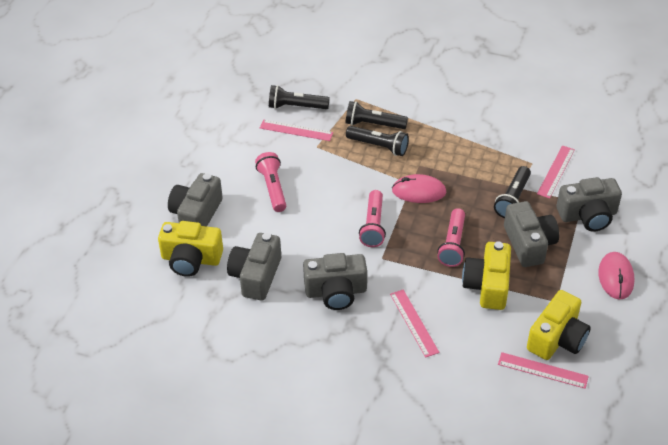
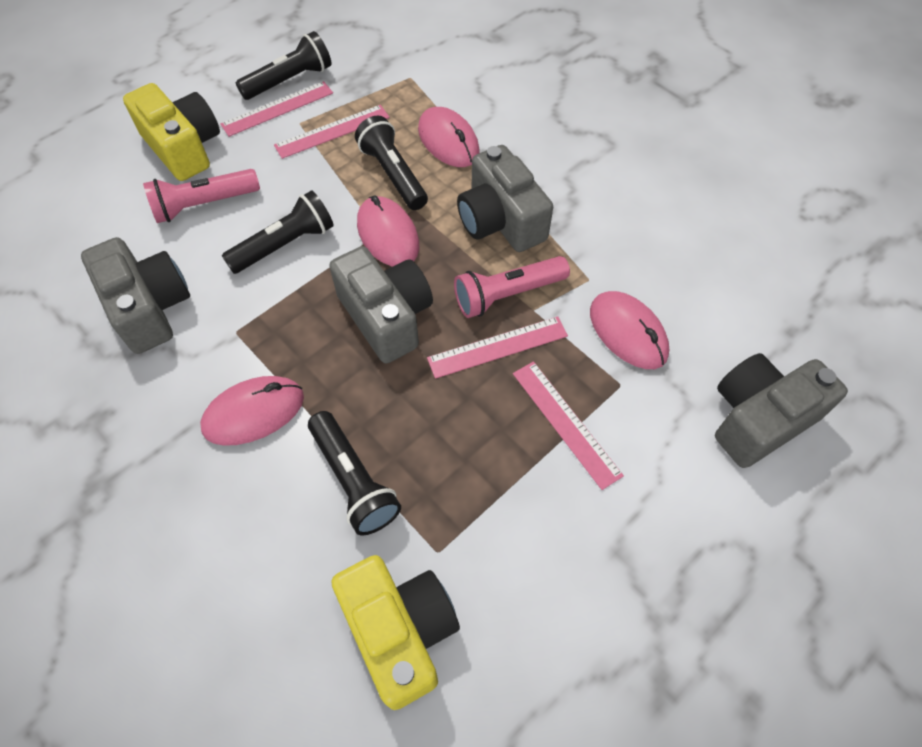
grey camera: [168,173,223,226] [227,233,281,301] [303,253,367,310] [504,201,559,267] [556,177,622,232] = 5 -> [81,237,190,354] [329,246,433,364] [457,145,553,252] [715,353,848,468] = 4
pink flashlight: [255,152,286,212] [359,190,386,247] [437,208,465,267] = 3 -> [143,169,260,223] [454,256,570,318] = 2
pink mouse: [392,174,446,203] [598,252,635,300] = 2 -> [200,376,304,446] [357,195,419,267] [418,107,480,167] [590,291,669,369] = 4
yellow camera: [158,221,223,277] [462,241,511,310] [527,290,591,360] = 3 -> [123,83,220,181] [331,555,460,710] = 2

